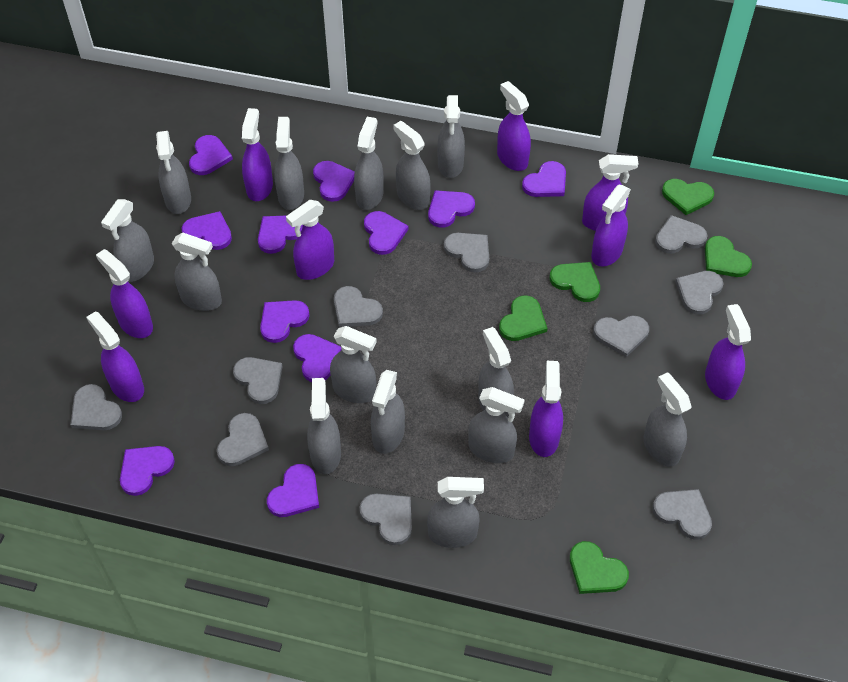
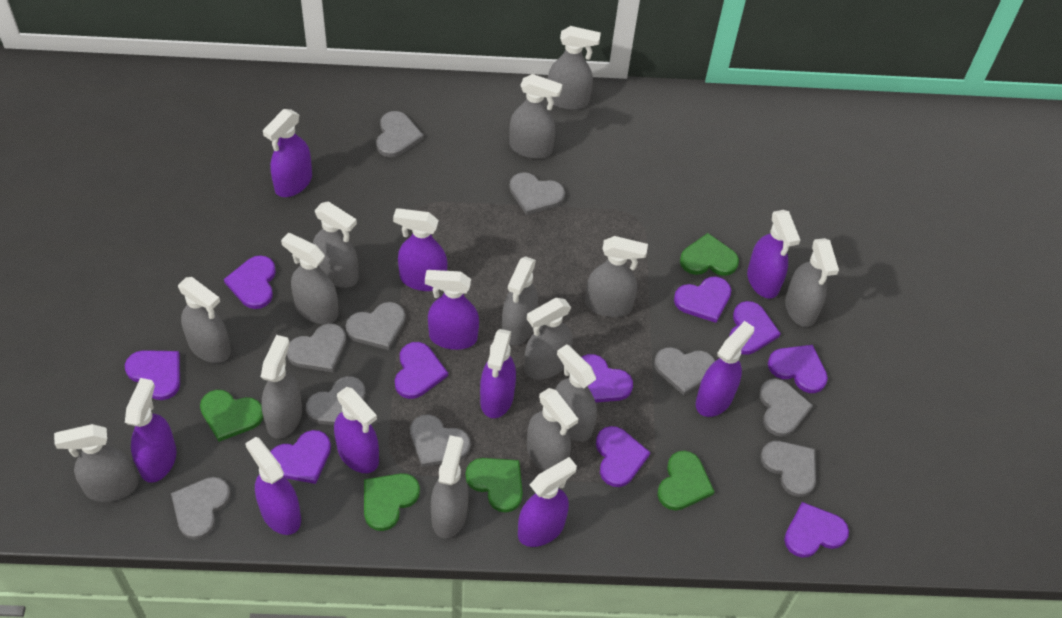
purple heart: [120,446,175,496] [181,211,232,250] [189,135,233,175] [258,215,303,254] [260,300,310,343] [267,464,319,517] [293,334,342,382] [313,161,355,202] [364,211,409,255] [428,190,475,228] [522,161,566,197] = 11 -> [125,350,180,400] [224,255,276,309] [270,430,331,484] [395,342,448,399] [582,354,633,402] [596,426,651,487] [674,276,731,323] [729,301,781,355] [768,345,828,393] [784,502,849,558] = 10
purple spray bottle: [86,311,144,402] [96,249,153,338] [242,108,273,201] [286,200,334,280] [497,81,531,171] [529,361,563,457] [582,154,639,231] [591,185,631,266] [705,304,751,400] = 9 -> [125,378,177,483] [245,437,301,535] [263,109,312,197] [334,387,379,473] [393,208,447,291] [425,270,479,350] [480,329,516,418] [518,457,577,547] [696,321,754,417] [747,210,800,299] = 10

